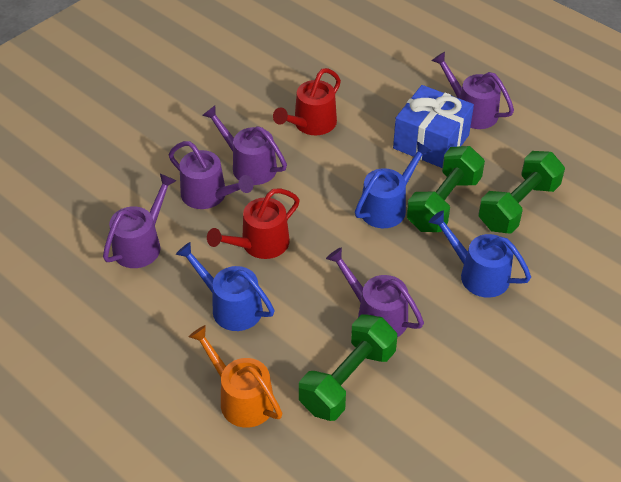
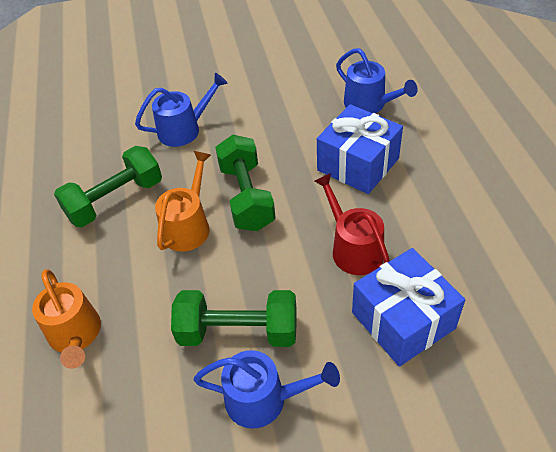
blue gift: [393,85,474,168] = 1 -> [317,104,403,194] [352,248,465,367] = 2
orange watering can: [189,325,282,428] = 1 -> [32,269,101,369] [155,151,211,252] = 2
purple watering can: [103,174,176,268] [169,141,254,209] [202,106,287,185] [326,247,424,337] [432,52,514,129] = 5 -> none = 0
red watering can: [207,188,300,259] [273,68,341,135] = 2 -> [314,173,390,275] = 1

